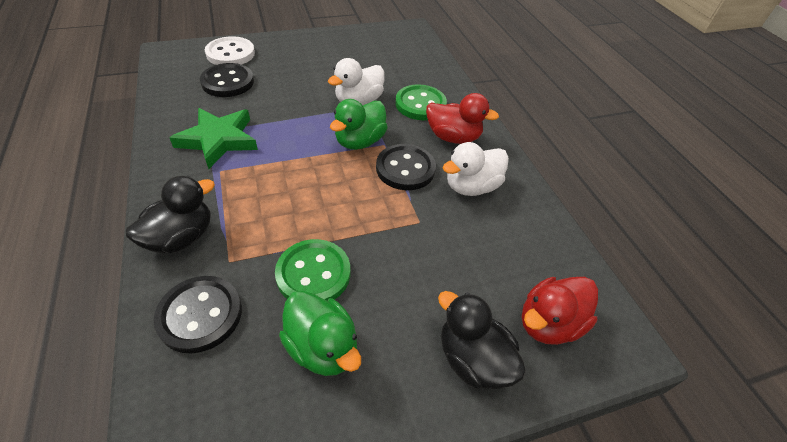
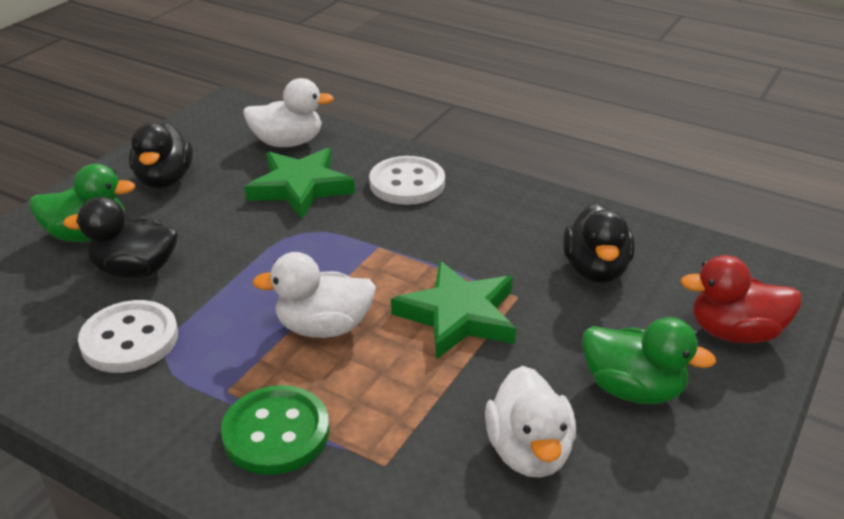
black button: [154,276,242,354] [200,63,254,97] [376,144,436,190] = 3 -> none = 0
black duck: [126,176,215,253] [438,291,526,389] = 2 -> [63,197,178,278] [129,122,193,189] [563,203,635,283] = 3
green button: [275,239,350,301] [395,84,447,120] = 2 -> [221,385,329,475] = 1
green star: [169,108,258,169] = 1 -> [245,148,355,219] [391,261,516,360] = 2
red duck: [426,93,499,144] [522,277,598,345] = 2 -> [681,255,802,343] = 1
white button: [205,36,255,65] = 1 -> [78,300,178,373] [369,156,445,205] = 2
white duck: [328,58,385,105] [442,142,509,196] = 2 -> [243,78,334,147] [252,252,376,338] [485,366,576,478] = 3

